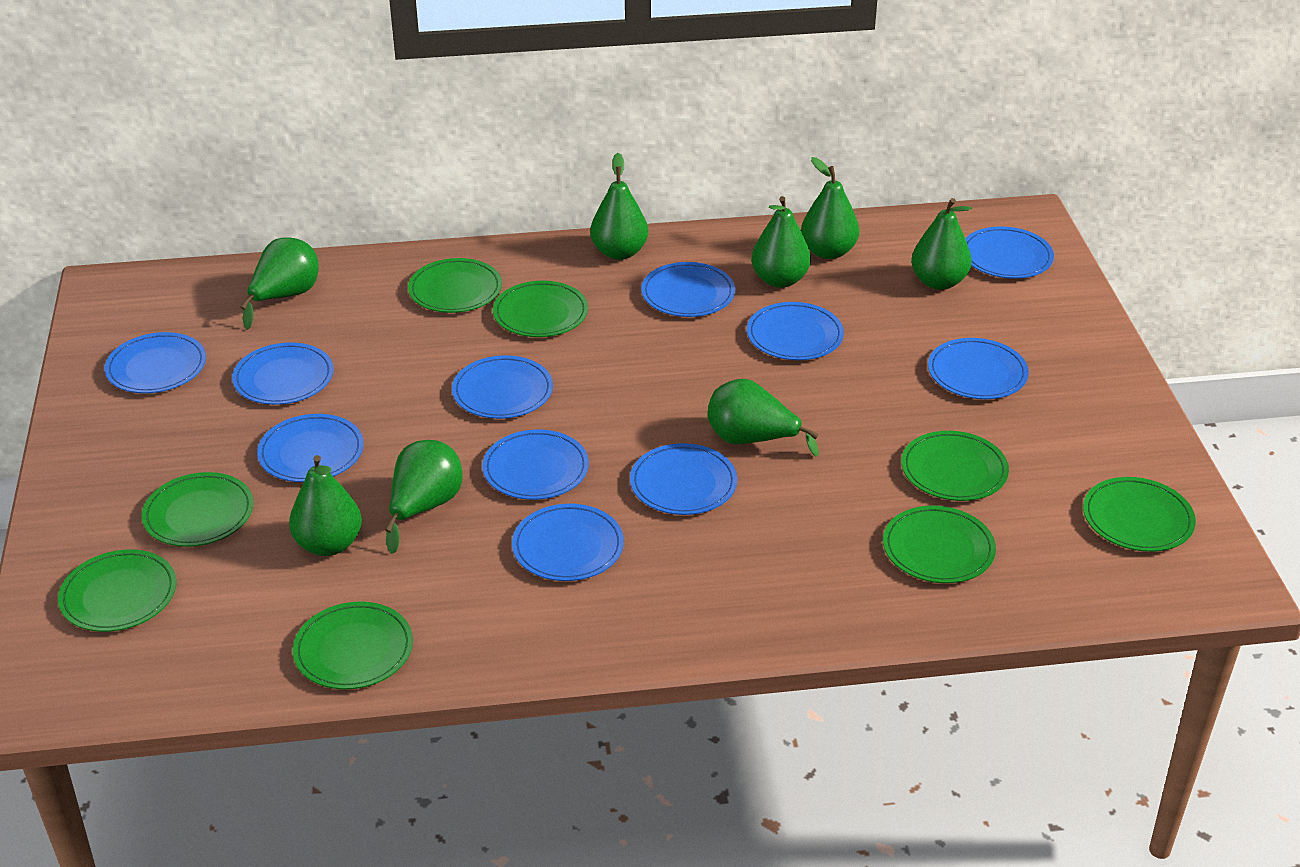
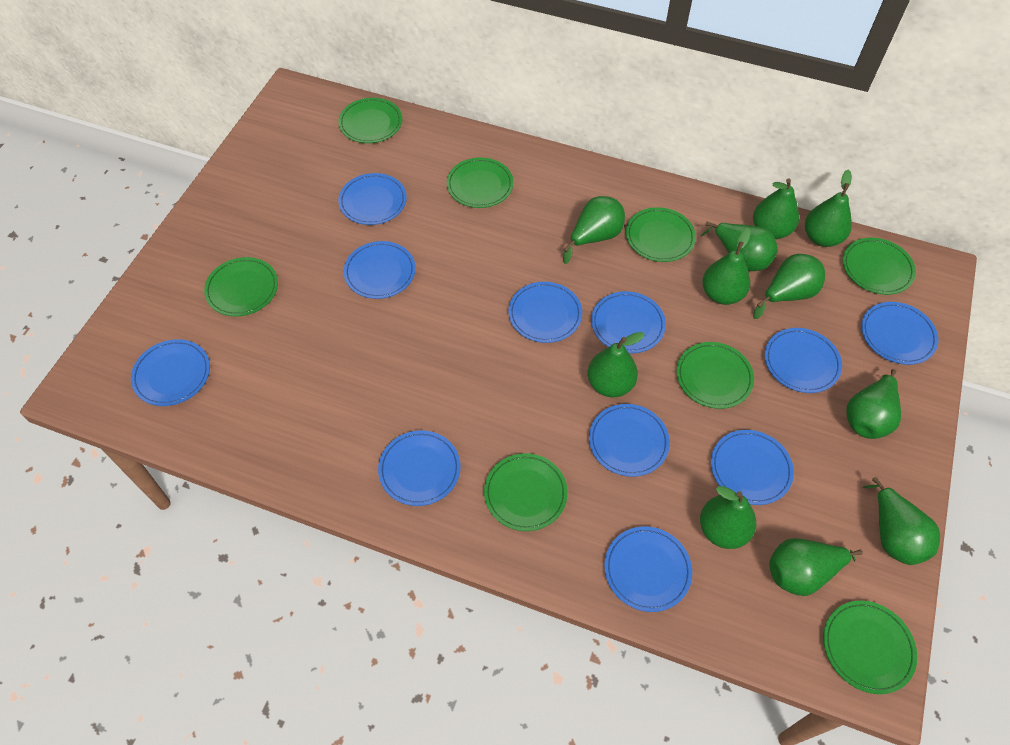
green pear: [240,237,319,330] [289,455,362,556] [385,440,463,554] [590,153,648,260] [707,379,819,457] [751,196,811,288] [801,157,859,259] [911,198,972,290] = 8 -> [563,196,625,264] [587,332,645,397] [700,486,756,549] [701,222,778,271] [702,228,751,305] [753,179,799,239] [753,254,825,319] [769,538,863,596] [805,169,852,247] [846,369,901,439] [863,477,940,565] = 11

